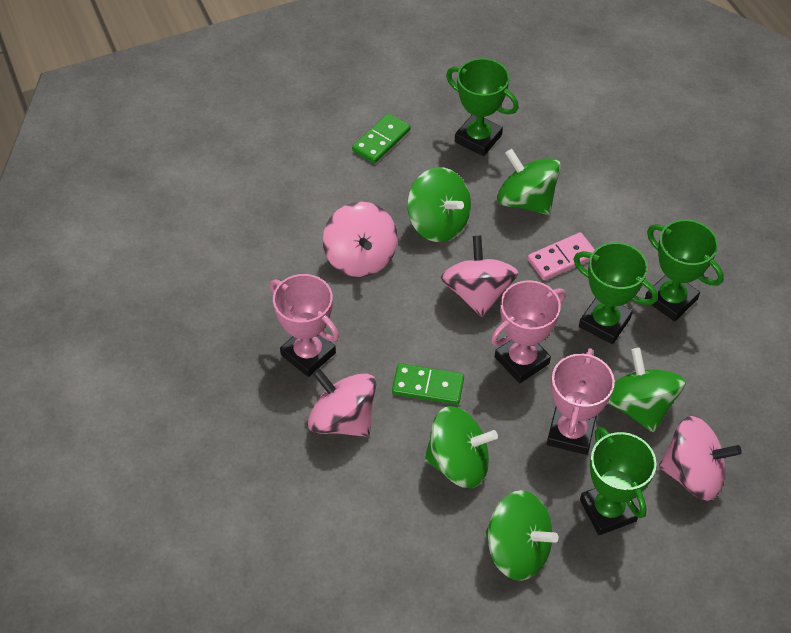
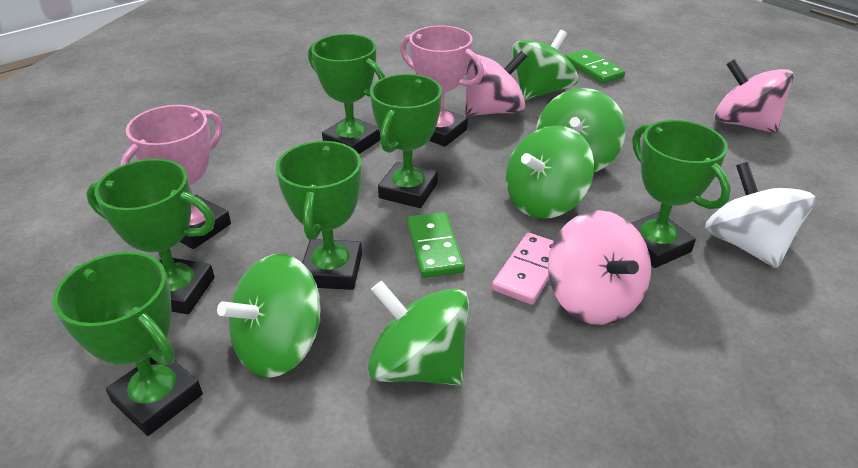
green trophy: [446,58,519,156] [574,242,658,344] [580,427,656,535] [645,219,724,321] = 4 -> [53,251,203,436] [86,159,215,314] [276,141,362,290] [308,34,385,154] [370,74,442,208] [632,120,731,268] = 6
pink spinning top: [308,368,376,437] [323,202,398,277] [441,236,518,317] [659,416,742,501] = 4 -> [465,51,527,116] [548,210,651,325] [714,59,794,133] = 3
pink trophy: [270,274,339,377] [491,280,566,383] [547,348,615,455] = 3 -> [119,105,231,249] [400,25,484,147] = 2
white spinning top: none = 0 -> [705,162,816,268] = 1

